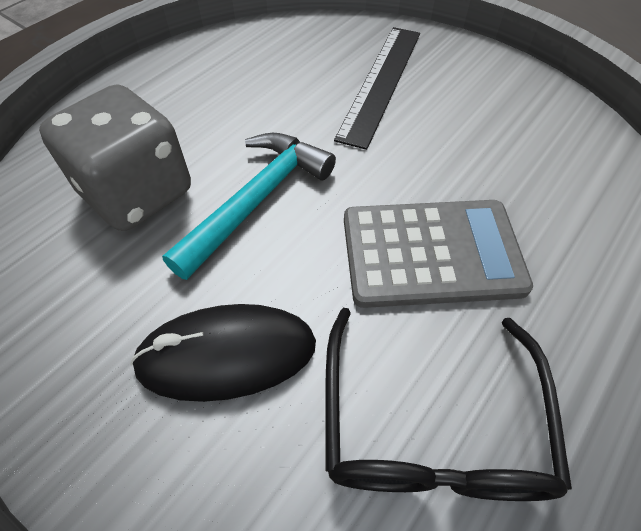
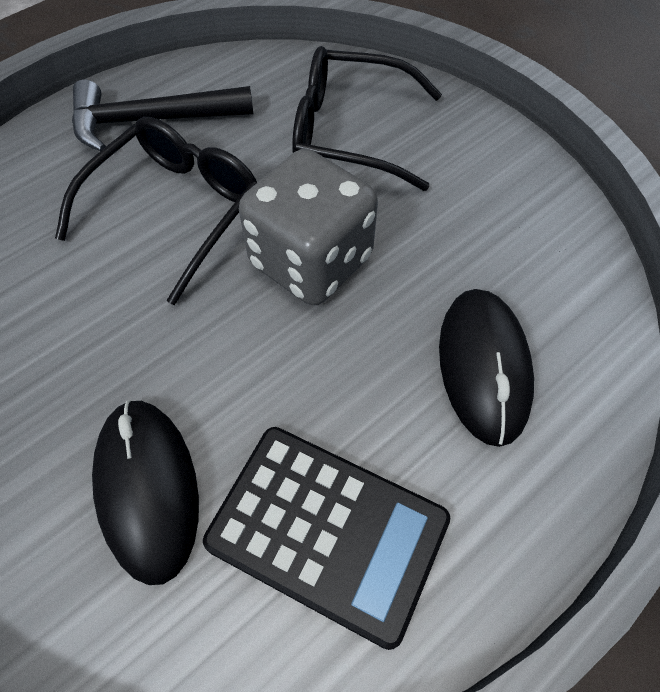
black calculator: none = 0 -> [203,427,450,650] = 1
black glasses: [325,308,572,501] = 1 -> [55,117,257,305] [292,46,442,191] = 2
black hammer: none = 0 -> [72,79,253,151] = 1
black mouse: [130,304,316,402] = 1 -> [92,400,199,585] [439,289,534,447] = 2
black ruler: [334,27,420,150] = 1 -> none = 0
grey calculator: [344,200,533,308] = 1 -> none = 0
turquoise hammer: [162,133,336,280] = 1 -> none = 0

